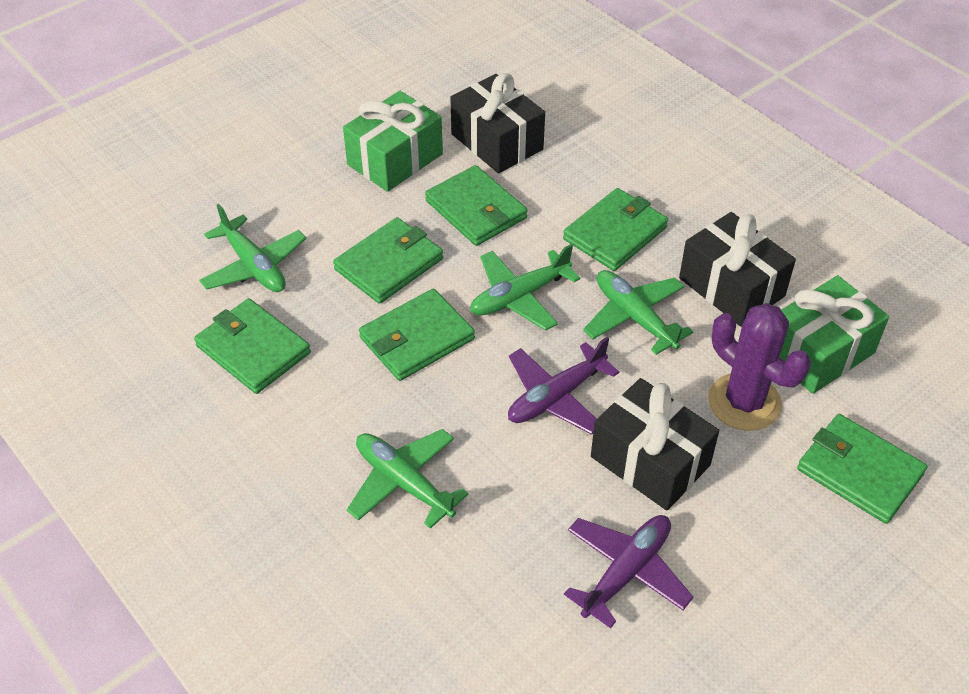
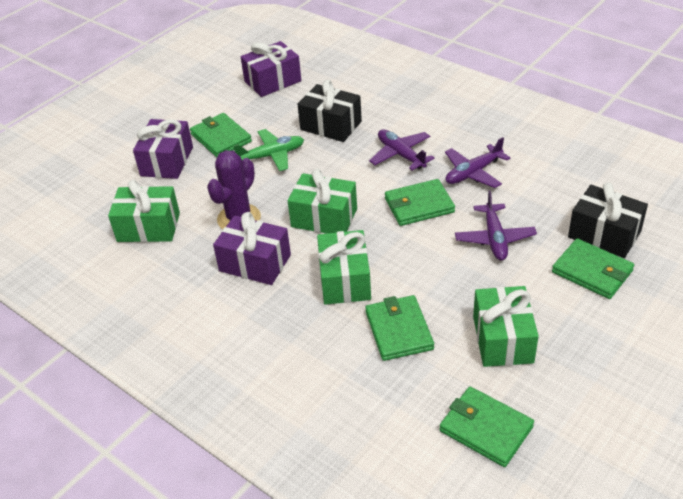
black gift: [450,73,545,173] [591,378,719,511] [679,212,796,327] = 3 -> [298,80,362,142] [568,182,648,258] = 2
green gift: [343,91,443,192] [780,275,889,394] = 2 -> [108,180,180,242] [288,168,357,234] [317,230,371,305] [473,286,539,367] = 4
green plane: [199,204,306,292] [347,429,469,529] [470,244,580,331] [583,270,693,355] = 4 -> [233,129,304,171] = 1
green wallet: [194,298,311,394] [333,217,443,304] [359,289,475,381] [425,165,527,246] [563,188,668,271] [797,414,927,524] = 6 -> [190,113,252,157] [365,295,434,361] [385,179,455,226] [439,386,534,467] [552,238,634,299] = 5
purple gift: none = 0 -> [133,119,193,179] [213,212,291,285] [241,41,301,97] = 3
purple plane: [508,337,619,435] [564,515,693,628] = 2 -> [369,129,435,170] [445,137,510,188] [455,190,537,260] = 3

